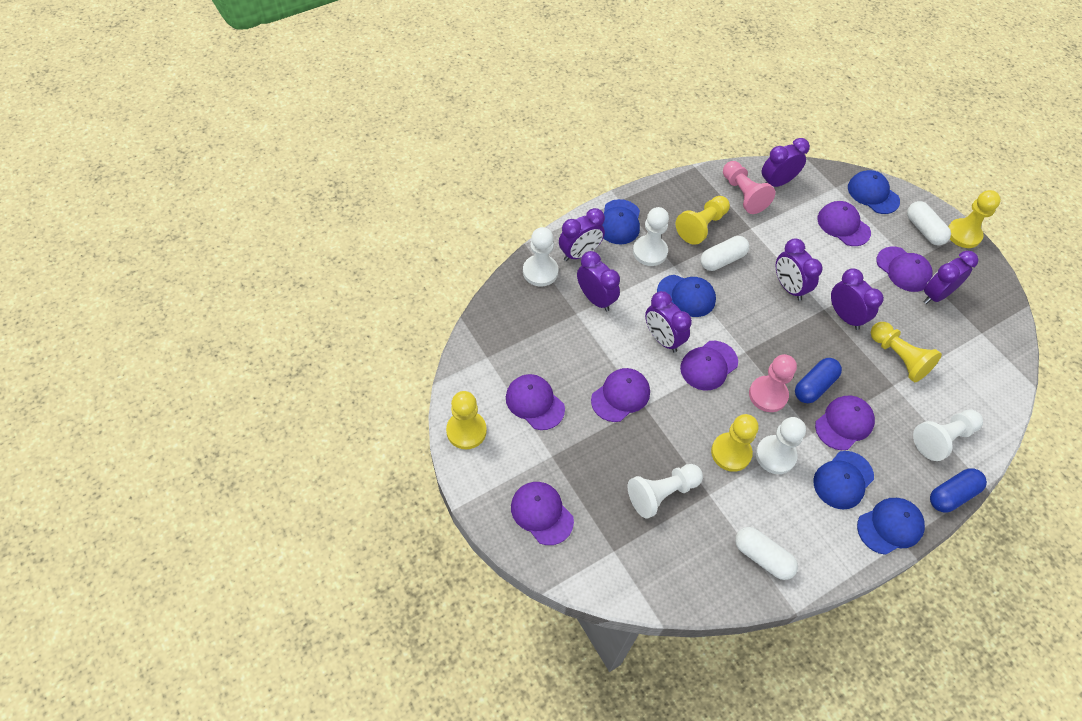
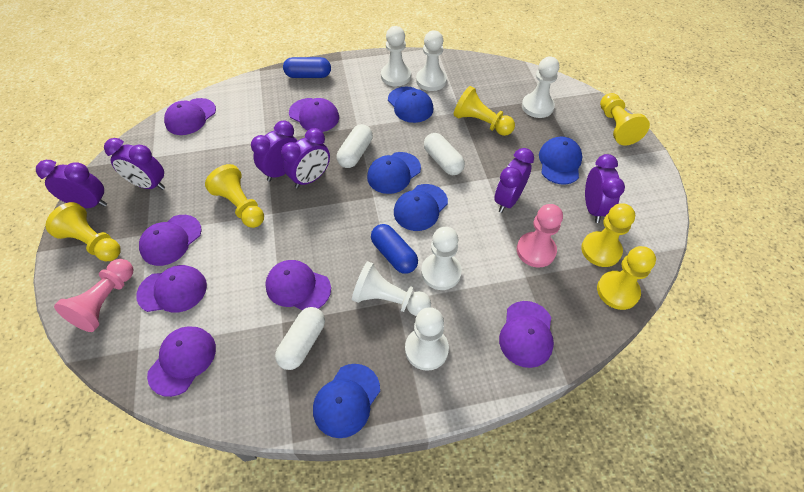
purple clock: [559,208,605,261] [577,251,620,312] [645,291,692,352] [762,138,810,187] [776,238,822,301] [831,268,884,330] [924,251,978,304] = 7 -> [36,160,107,208] [104,138,165,190] [251,121,298,182] [281,128,330,188] [494,148,534,213] [585,154,625,223] = 6
white pawn: [523,227,559,287] [628,464,703,519] [633,207,669,266] [756,417,806,474] [913,409,983,461] = 5 -> [352,261,431,316] [381,26,411,86] [405,307,449,371] [416,30,447,91] [421,227,462,290] [522,56,559,118] = 6
yellow pawn: [446,391,487,449] [676,196,730,245] [711,414,758,472] [871,322,942,382] [948,190,1001,248] = 5 -> [45,202,121,261] [205,164,264,228] [454,86,515,136] [581,204,635,267] [597,246,656,310] [600,93,650,146] = 6

